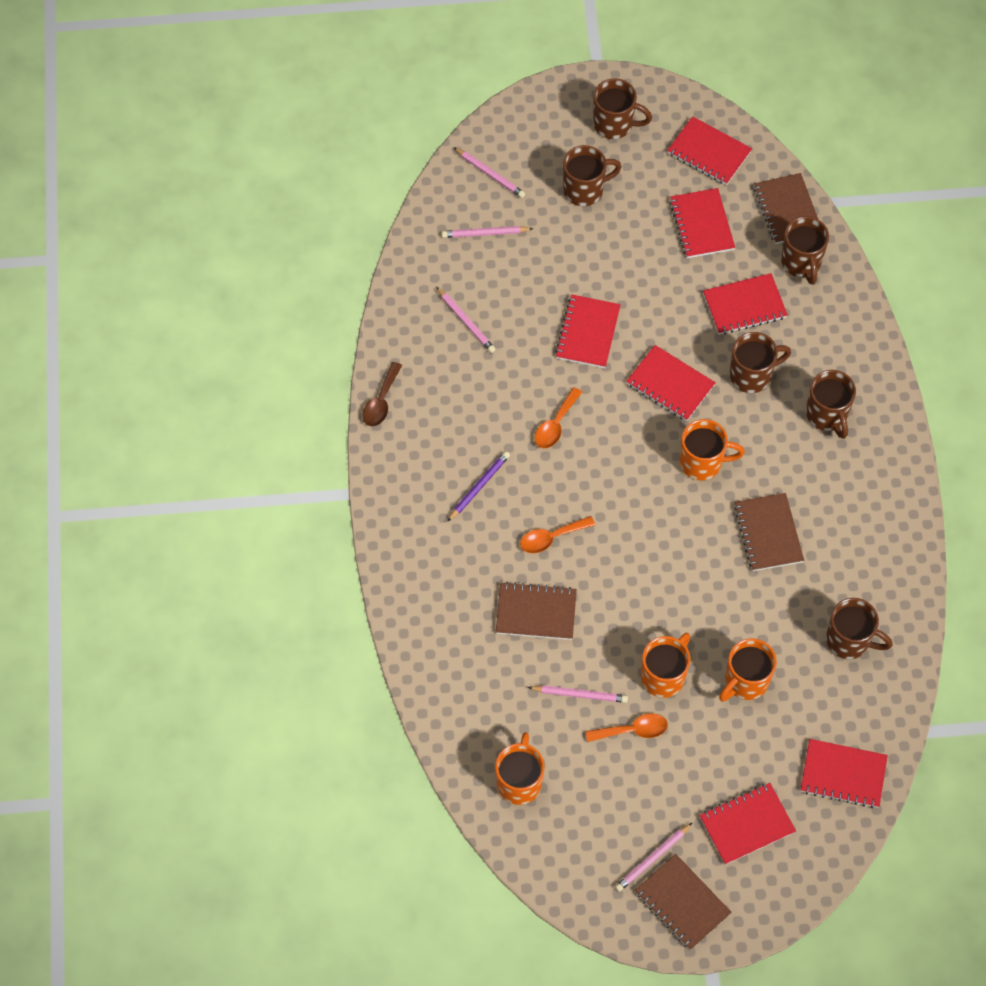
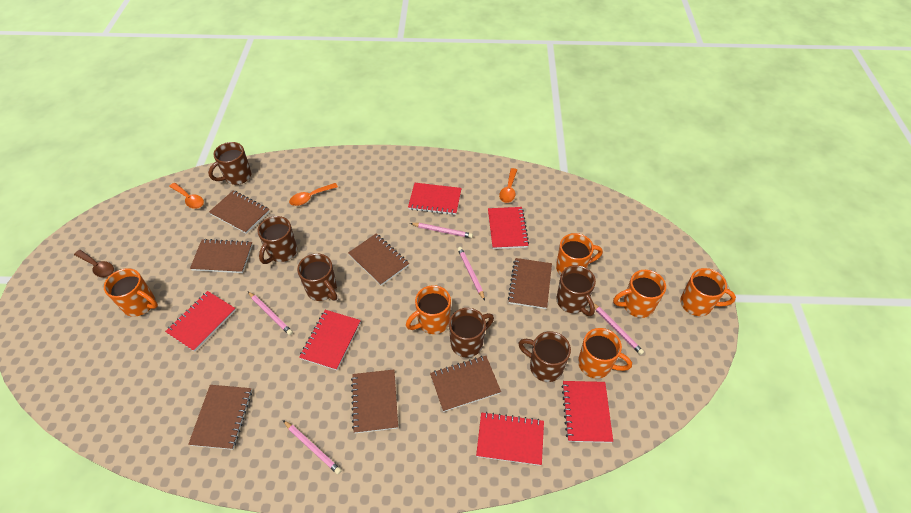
brown notebook: [496,582,577,640] [635,854,732,950] [734,493,804,571] [754,173,818,244] = 4 -> [188,385,252,450] [190,239,253,273] [209,191,270,234] [348,234,409,286] [351,369,398,433] [430,356,501,412] [508,258,552,309] = 7
orange mug: [495,732,544,805] [641,633,691,698] [680,419,745,481] [719,638,777,702] = 4 -> [104,268,158,317] [406,285,451,334] [556,233,603,275] [578,328,632,379] [613,270,666,318] [680,268,736,316] = 6
purple pencil: [447,451,510,522] = 1 -> none = 0
red notebook: [555,294,621,368] [626,345,716,421] [667,116,752,185] [670,188,735,258] [699,783,796,865] [703,273,788,335] [801,739,888,808] = 7 -> [165,291,236,352] [299,310,361,370] [408,183,462,215] [476,412,544,466] [488,207,529,249] [561,381,613,443] = 6

